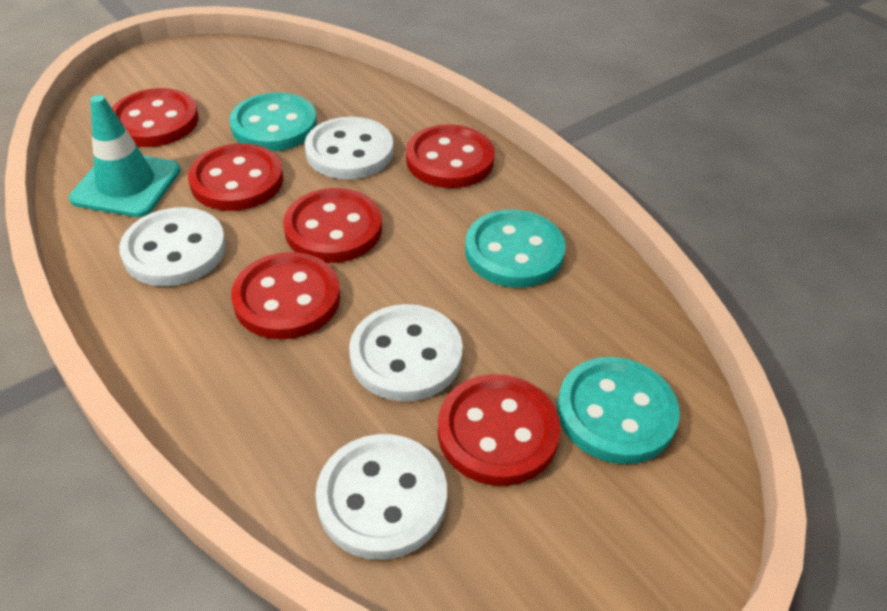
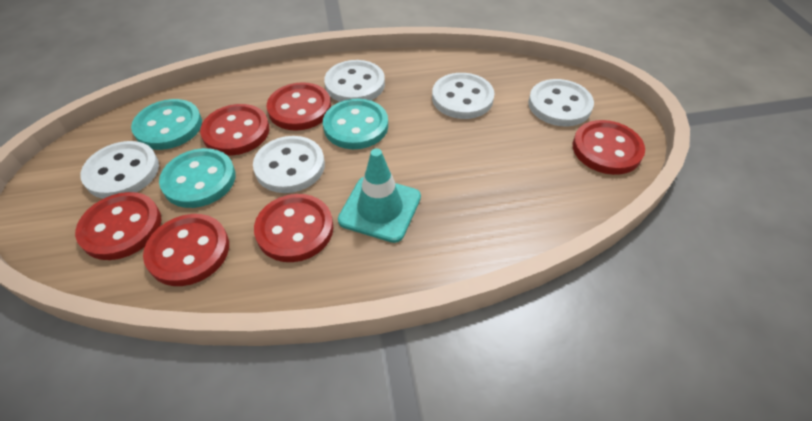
white button: [119,207,226,286] [305,117,394,179] [315,434,447,560] [349,304,463,402] = 4 -> [80,141,159,199] [253,136,325,193] [324,60,385,102] [432,73,495,119] [528,79,594,126] = 5

